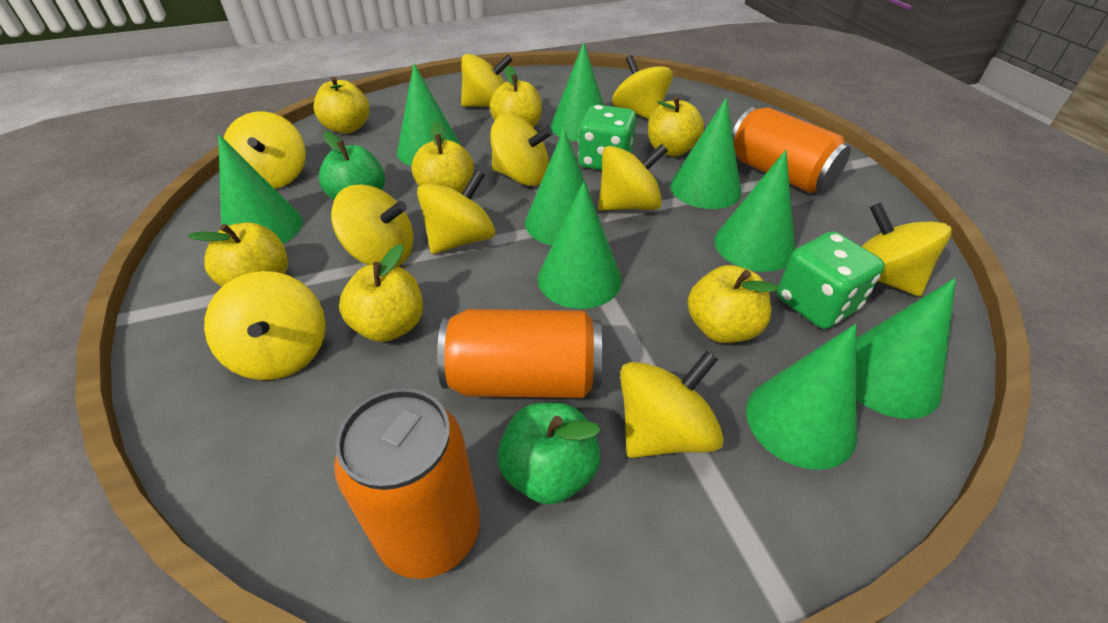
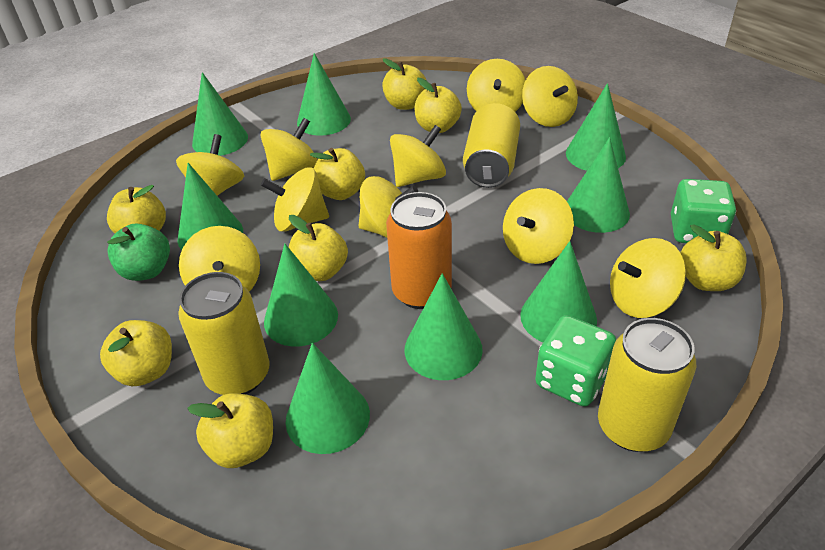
green apple: [319,131,385,200] [498,403,601,505] = 2 -> [107,224,170,281] = 1
orange can: [334,389,480,579] [437,309,602,398] [732,107,851,193] = 3 -> [386,192,452,309] = 1
yellow apple: [188,223,288,287] [314,76,369,134] [339,244,423,342] [411,121,474,194] [490,65,542,128] [648,96,704,156] [687,265,779,343] = 7 -> [100,320,172,386] [107,185,166,233] [187,393,273,468] [289,215,348,281] [310,148,365,200] [382,58,427,110] [415,78,462,133] [680,224,747,291] = 8
yellow can: none = 0 -> [178,272,270,395] [463,103,520,188] [598,318,696,452] = 3

